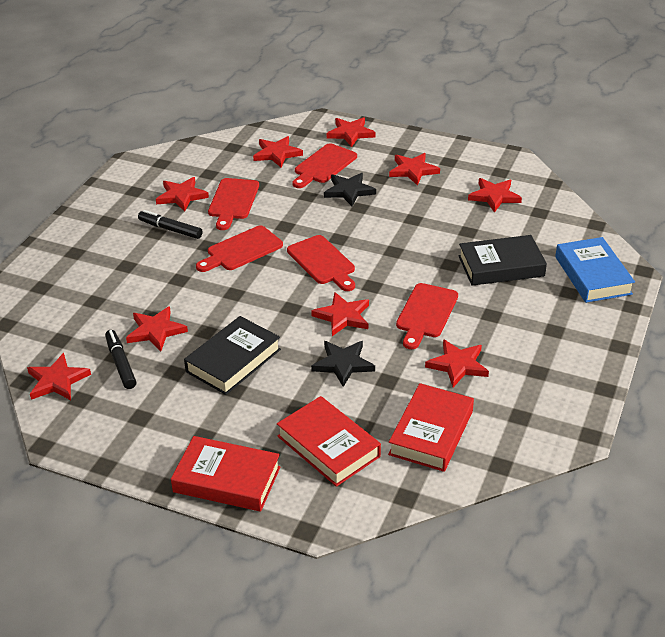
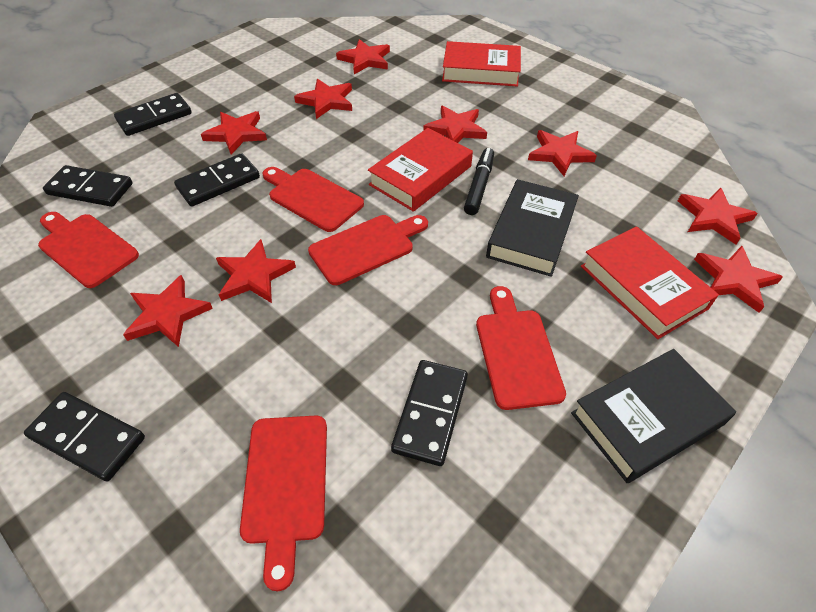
black domino: none = 0 -> [24,392,145,482] [43,165,132,207] [114,93,192,136] [174,153,260,207] [391,360,468,466] = 5
black marker: [105,330,136,389] [138,210,202,239] = 2 -> [464,148,494,215] = 1
black star: [311,341,375,387] [324,173,376,206] = 2 -> none = 0
blue book: [555,237,635,303] = 1 -> none = 0

